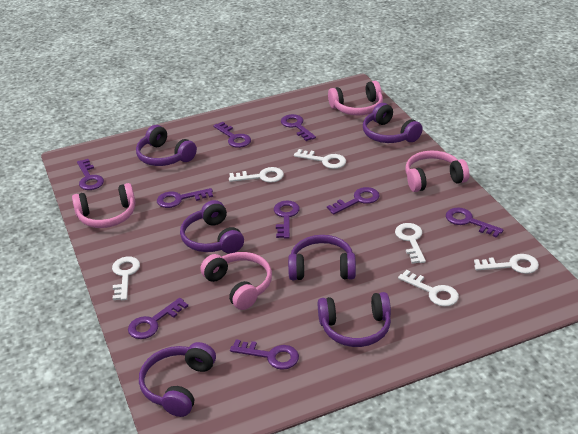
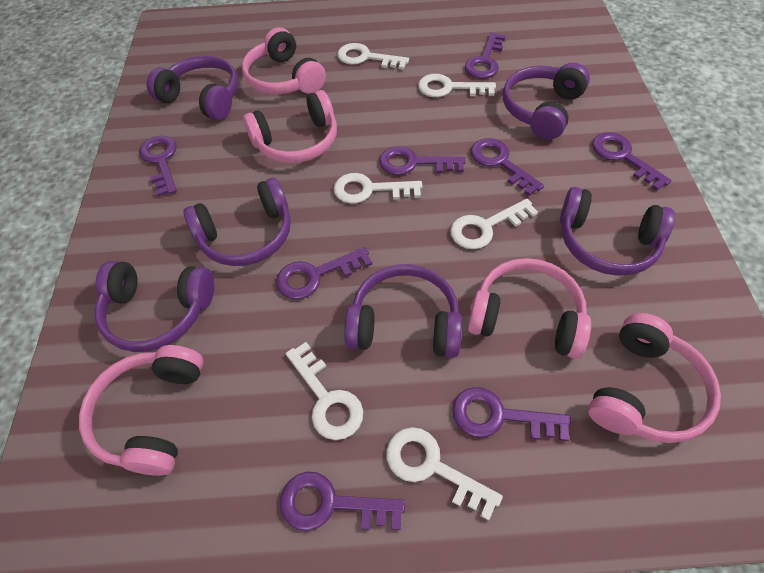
pink headphones: [72,183,135,228] [200,252,272,310] [328,81,383,115] [405,150,469,192] = 4 -> [79,345,203,476] [242,27,326,94] [243,90,337,163] [468,258,591,359] [588,313,721,443] = 5
purple key: [77,159,104,190] [128,298,188,339] [157,188,213,208] [213,122,251,148] [230,339,299,370] [274,200,300,239] [281,114,316,141] [327,187,380,214] [446,207,504,238] = 9 -> [139,136,177,197] [276,247,372,299] [280,472,405,531] [379,146,465,175] [452,387,571,441] [465,32,506,79] [471,138,544,196] [592,132,672,191] = 8

